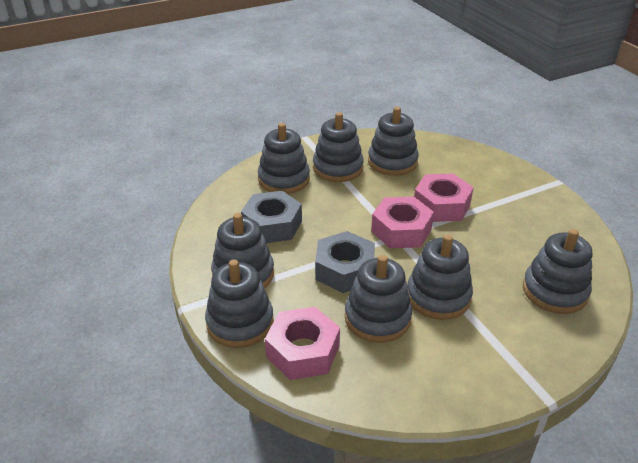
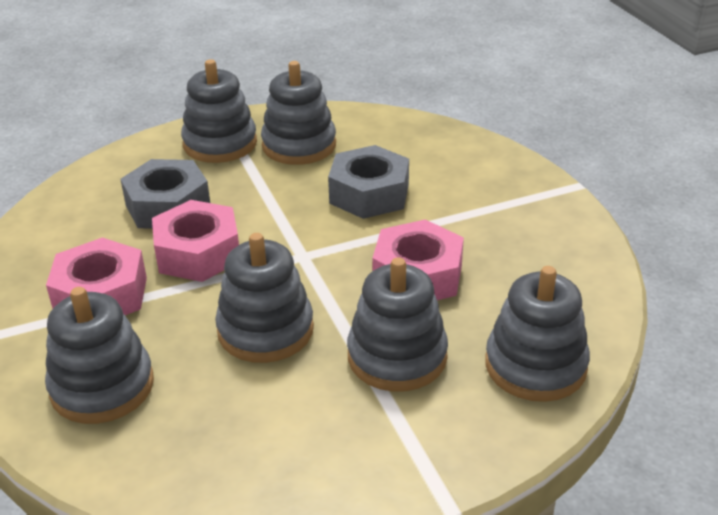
grey stacking toy: [205,260,274,348] [211,213,274,288] [258,123,310,194] [313,112,364,182] [345,255,412,343] [368,107,419,176] [407,234,473,320] [523,229,592,314] = 8 -> [45,287,154,424] [181,59,257,163] [215,233,314,363] [261,61,336,165] [347,257,448,392] [485,266,590,402] = 6

